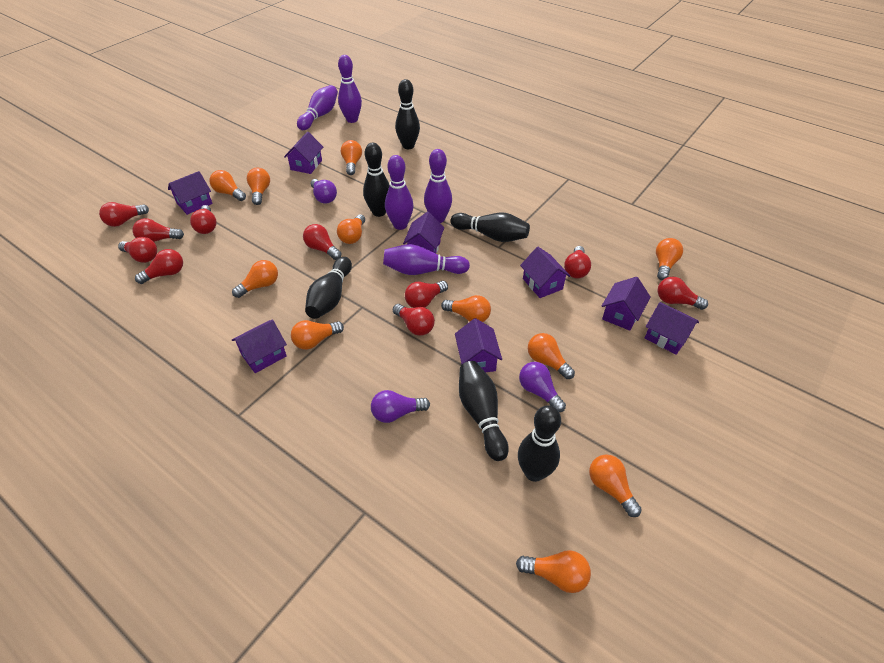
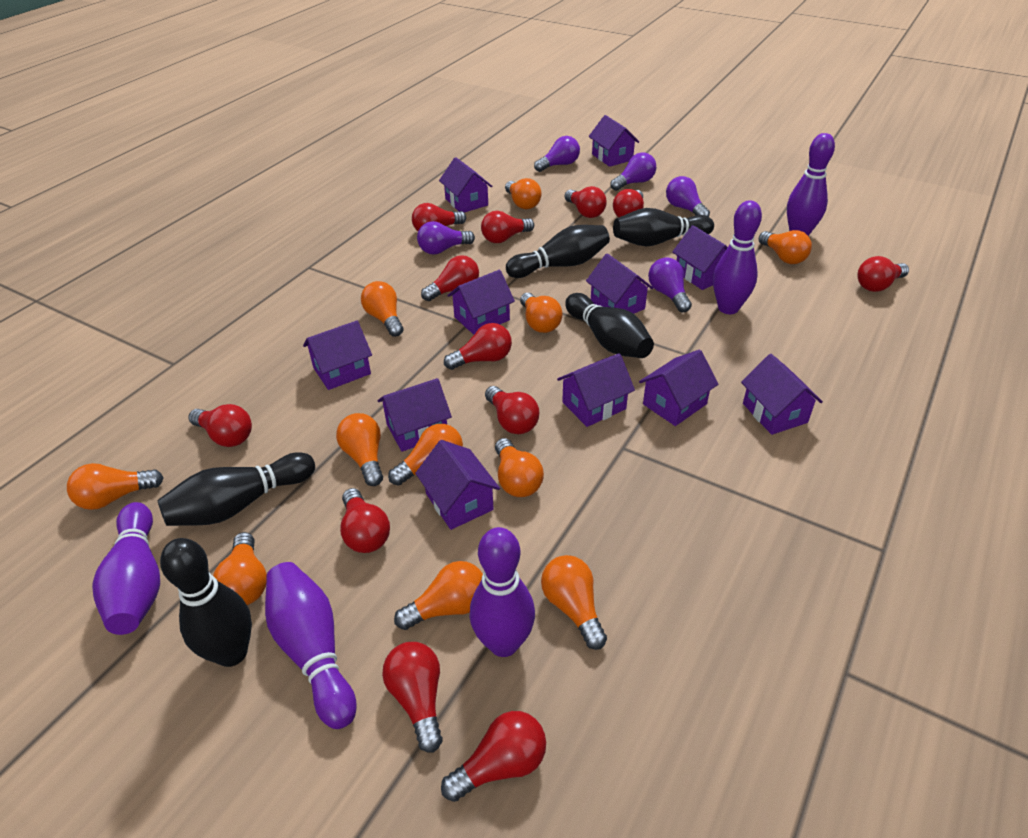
black bowling pin: [305,257,352,319] [363,143,390,217] [395,79,420,149] [451,212,530,242] [459,361,509,461] [518,405,561,482] = 6 -> [157,452,315,526] [160,538,252,667] [506,225,610,278] [565,293,654,358] [613,208,714,247] = 5
purple house: [168,171,213,215] [232,320,287,373] [284,132,323,174] [403,212,444,253] [455,318,502,372] [520,247,570,298] [602,277,651,331] [645,302,699,355] = 8 -> [303,320,372,390] [378,378,452,452] [415,440,500,530] [439,157,492,213] [447,270,515,335] [557,353,635,427] [586,253,653,314] [589,115,639,167] [639,350,718,426] [672,225,728,290] [741,354,823,435] = 11
purple light bulb: [311,179,337,203] [371,390,430,423] [519,362,566,412] = 3 -> [417,221,475,254] [534,136,580,172] [610,152,656,191] [648,257,692,312] [666,176,710,217] = 5
red light bulb: [99,202,149,227] [118,237,157,263] [132,218,184,242] [135,249,183,284] [190,205,217,234] [303,224,341,260] [393,304,435,336] [405,281,448,308] [564,246,591,278] [658,277,708,310] = 10 -> [189,404,252,447] [340,488,390,553] [382,642,443,753] [412,203,466,231] [421,255,479,301] [441,711,546,802] [444,323,512,370] [481,211,534,243] [485,386,539,434] [565,186,607,218] [613,189,644,217] [858,256,909,292] = 12

